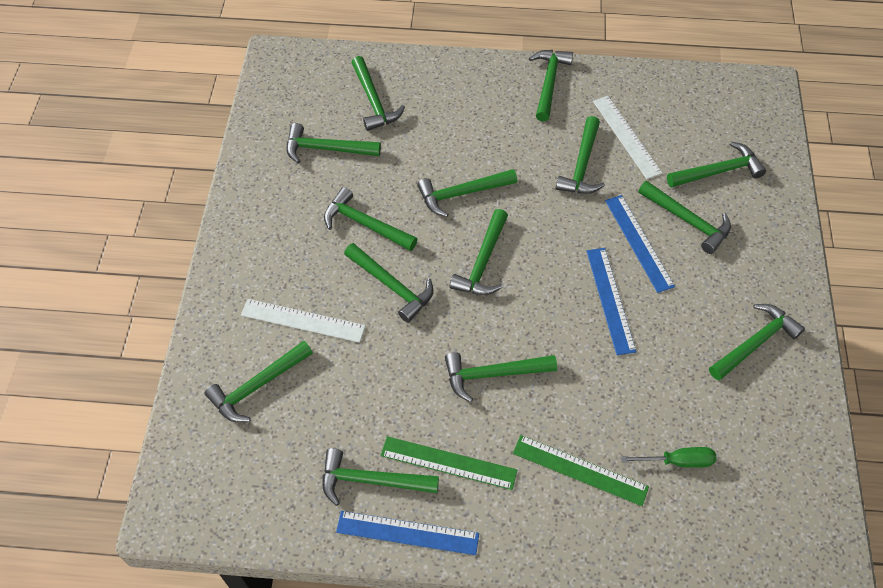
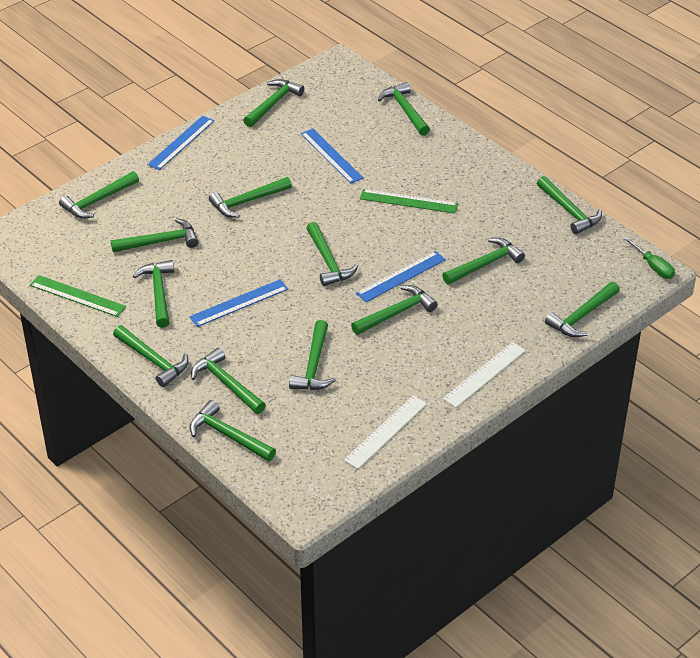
blue ruler: [336,511,479,555] [586,248,636,355] [605,195,675,293] = 3 -> [147,116,214,170] [189,279,288,327] [301,129,364,184] [356,251,446,302] = 4
green hammer: [205,341,313,422] [287,123,381,163] [322,448,439,506] [324,187,417,251] [344,243,433,323] [351,56,405,131] [417,169,517,217] [445,352,557,402] [450,209,508,295] [529,50,573,121] [556,116,605,194] [638,181,731,254] [667,142,766,187] [709,304,805,380] = 14 -> [59,171,139,219] [111,218,199,252] [113,325,189,387] [133,260,175,328] [189,400,276,461] [191,348,266,414] [209,177,292,218] [243,79,304,127] [289,320,336,390] [306,222,358,286] [351,285,437,335] [378,82,430,135] [442,238,525,284] [537,176,602,234] [545,282,620,337] = 15

